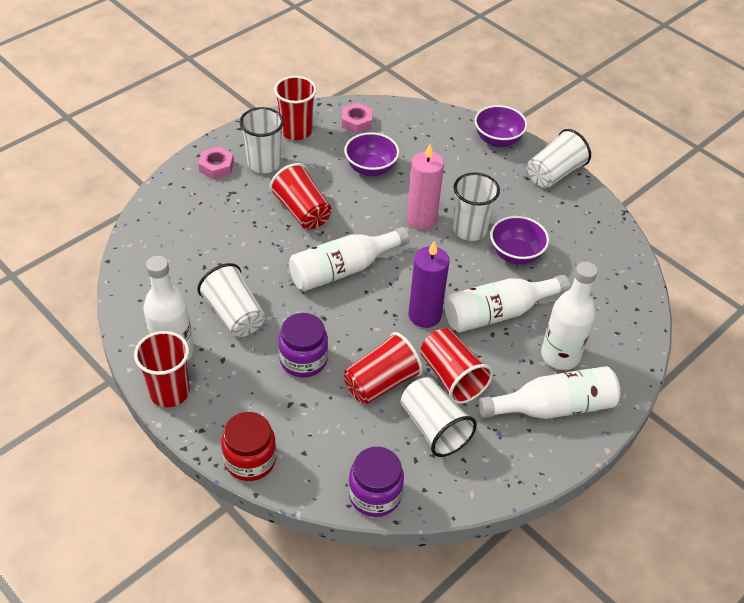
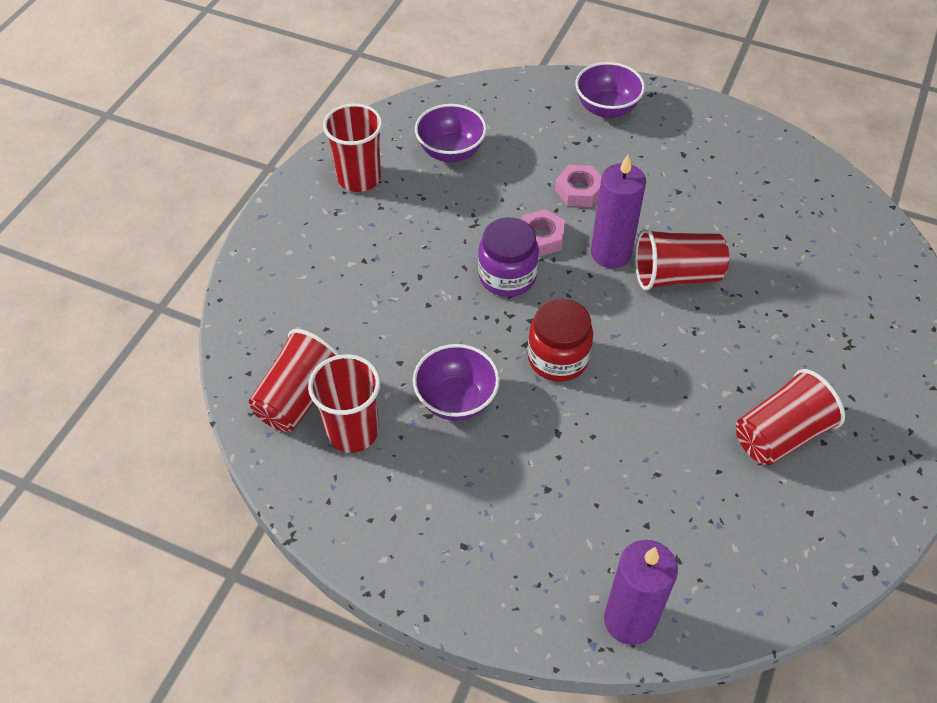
pink candle: [407,144,444,230] = 1 -> none = 0
purple candle: [408,241,450,328] = 1 -> [591,155,646,268] [604,540,678,645] = 2
purple jar: [278,313,328,377] [348,447,404,517] = 2 -> [478,217,539,297] = 1
white bottle: [143,256,194,361] [289,227,410,291] [444,275,570,332] [479,366,620,419] [541,261,598,370] = 5 -> none = 0
white cup: [197,263,265,337] [239,107,284,173] [401,377,477,457] [453,172,500,241] [527,129,591,188] = 5 -> none = 0

